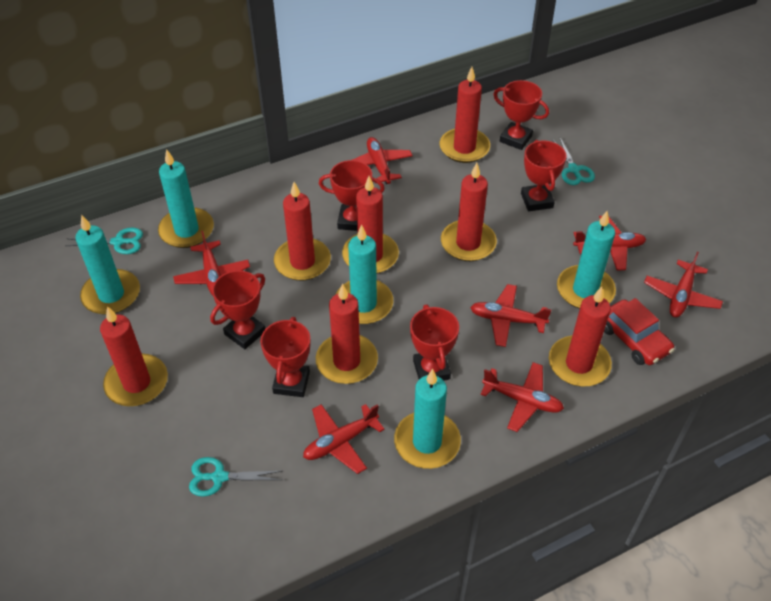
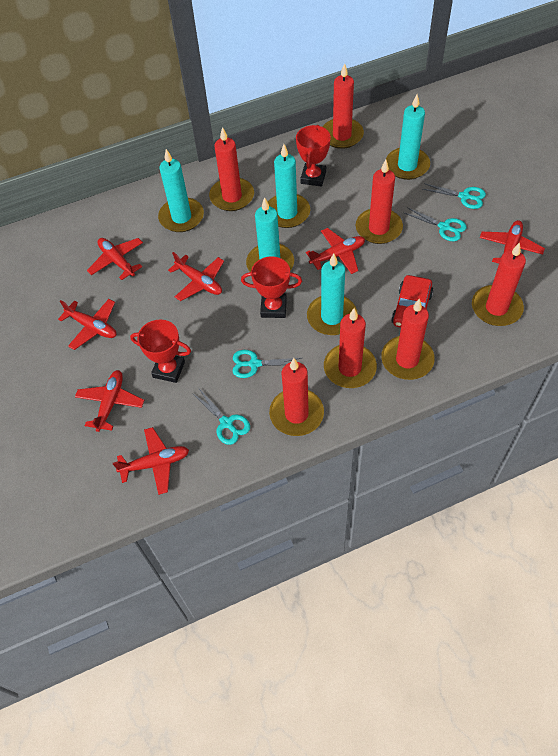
red trophy: [210,270,266,349] [260,317,311,397] [319,160,385,231] [410,305,459,380] [493,80,549,150] [521,140,566,211] = 6 -> [130,319,191,383] [241,256,302,318] [296,125,331,187] = 3
turquoise scissors: [66,228,143,254] [189,457,282,497] [552,138,595,185] = 3 -> [192,389,250,445] [233,350,301,378] [404,207,467,241] [423,183,486,209] = 4

